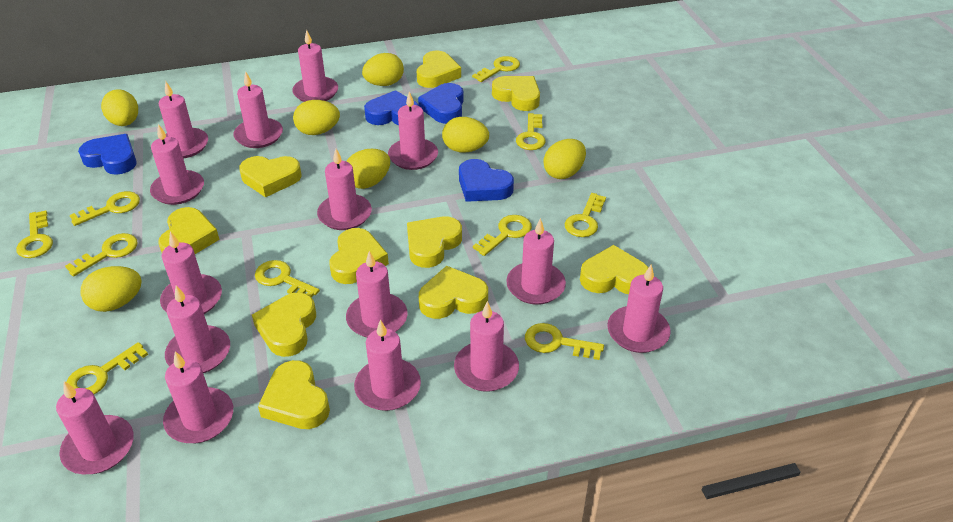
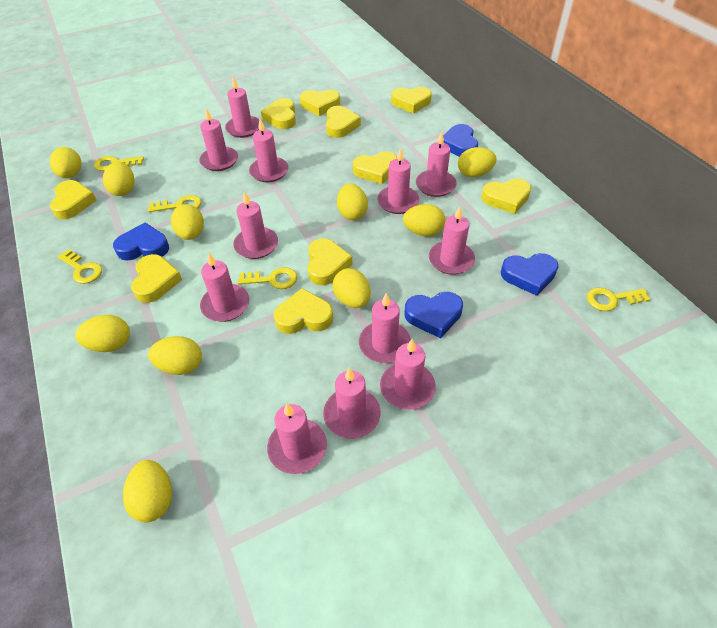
pink candle: [56,381,134,475] [150,124,204,205] [159,81,208,158] [160,231,222,314] [163,351,233,443] [165,286,230,373] [233,71,283,148] [292,30,338,102] [317,149,372,230] [346,251,408,338] [354,319,421,411] [388,92,438,170] [454,301,519,392] [506,218,566,305] [607,265,671,353] = 15 -> [199,109,238,171] [200,252,249,322] [225,77,259,138] [233,192,278,259] [249,119,288,182] [267,403,327,474] [323,368,381,439] [359,293,411,363] [377,148,419,214] [380,339,436,410] [416,131,457,197] [429,206,475,275] = 12
yellow egg: [80,266,142,312] [101,89,138,126] [293,100,340,135] [346,149,390,189] [362,53,404,86] [442,117,489,153] [544,139,586,179] = 7 -> [49,147,81,178] [75,315,130,352] [103,161,134,196] [123,460,172,522] [148,336,202,375] [171,204,204,240] [333,268,371,308] [337,184,368,220] [403,204,446,236] [458,147,497,177] = 10
yellow key: [16,210,53,258] [65,233,138,277] [67,342,148,394] [69,191,140,226] [255,260,320,297] [472,56,520,82] [473,215,532,256] [516,113,546,150] [525,323,604,360] [564,193,606,237] = 10 -> [58,249,102,284] [94,156,144,171] [148,195,201,212] [238,267,297,289] [587,288,651,311] = 5

